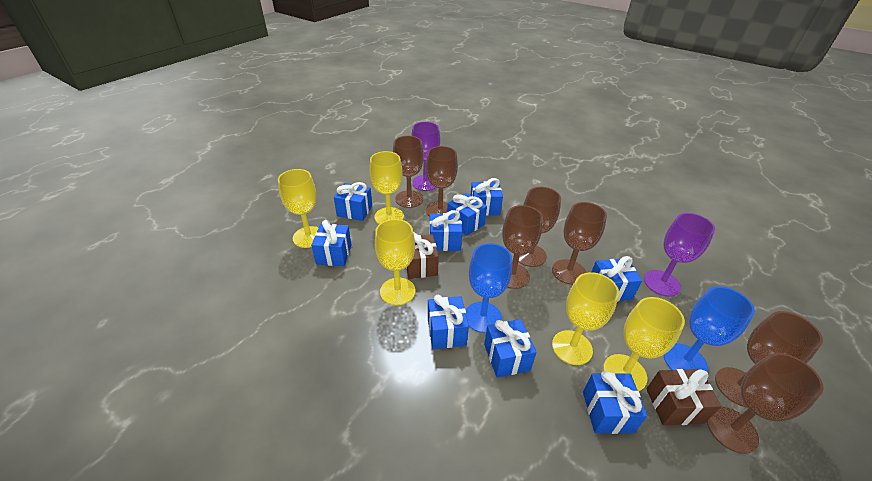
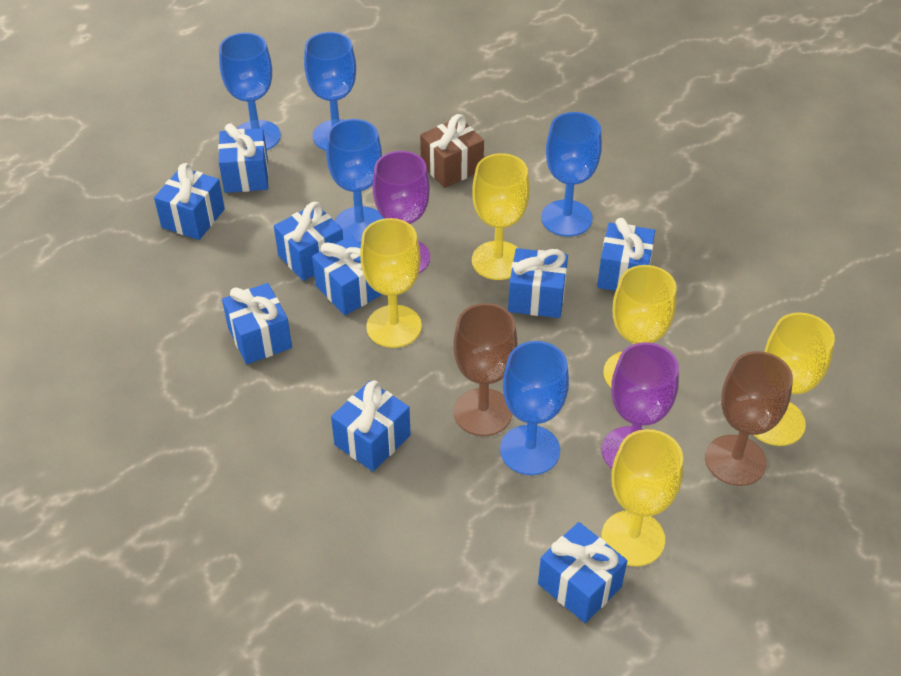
blue goblet: [466,243,512,333] [664,286,755,373] = 2 -> [219,33,281,150] [304,32,356,151] [326,119,384,244] [500,341,569,475] [541,112,602,236] = 5
brown gift: [406,232,439,279] [646,369,722,425] = 2 -> [420,114,484,188] = 1
brown goblet: [393,136,424,208] [426,146,458,217] [502,205,543,289] [518,187,561,267] [552,202,607,285] [707,353,824,454] [715,311,823,407] = 7 -> [453,303,518,436] [705,351,793,486] = 2

